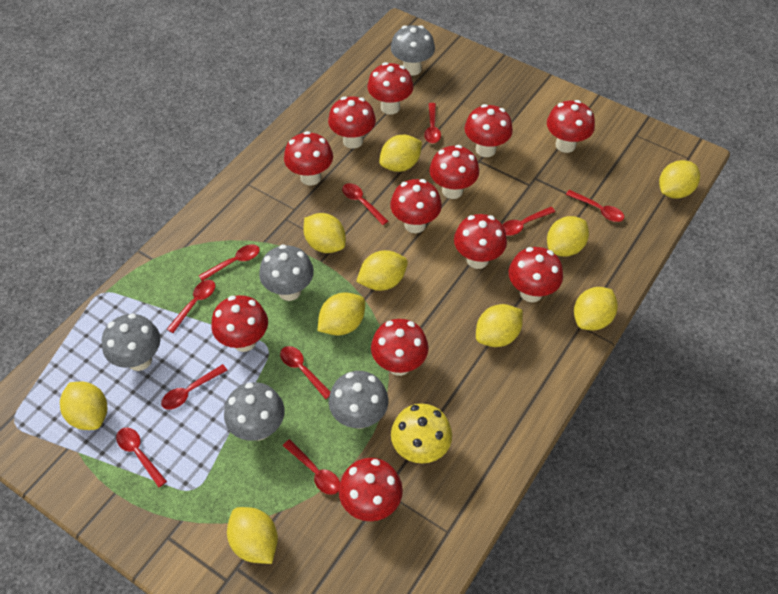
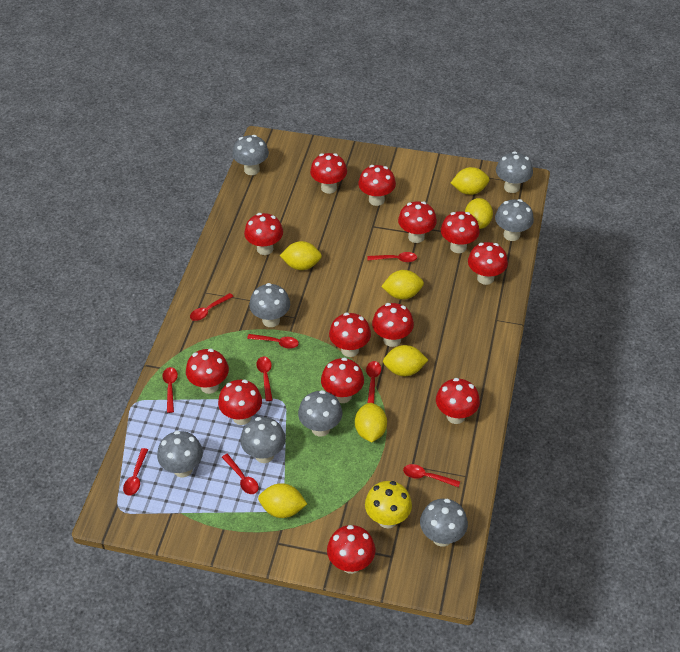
grey mushroom: [102,314,160,371] [224,382,285,441] [259,244,314,301] [329,371,388,429] [391,25,435,76] = 5 -> [157,431,203,478] [232,135,269,175] [240,417,286,463] [249,283,290,327] [298,390,342,437] [420,499,468,547] [495,199,534,241] [496,151,533,193] = 8
red mushroom: [211,295,268,352] [284,131,333,186] [328,96,376,149] [339,458,403,521] [367,62,414,115] [371,319,429,376] [390,179,442,233] [429,145,479,199] [454,214,507,269] [465,104,513,157] [509,247,563,302] [547,100,595,153] = 12 -> [186,349,229,394] [218,380,262,425] [244,213,283,255] [310,153,347,194] [321,357,364,403] [327,525,375,574] [329,312,371,357] [358,165,396,206] [372,303,414,347] [398,201,437,243] [436,378,480,424] [441,211,480,253] [468,242,508,285] = 13
red spoon: [116,427,167,487] [161,364,227,410] [167,280,215,333] [199,245,260,281] [280,346,330,399] [283,439,340,495] [342,183,388,225] [424,103,441,143] [503,207,555,236] [566,190,624,222] = 10 -> [123,448,148,496] [162,367,178,413] [190,293,234,321] [222,454,259,494] [247,334,299,349] [257,357,273,401] [366,361,381,403] [367,252,417,262] [403,464,460,487] = 9
yellow lemon: [60,382,107,430] [227,507,278,564] [303,213,346,253] [318,292,365,336] [356,250,408,291] [379,135,422,172] [476,304,523,347] [547,216,589,257] [574,287,618,331] [659,160,700,199] = 10 -> [258,483,307,518] [280,241,322,270] [355,403,387,442] [381,270,424,300] [383,345,428,376] [451,167,490,195] [465,198,493,229] = 7

